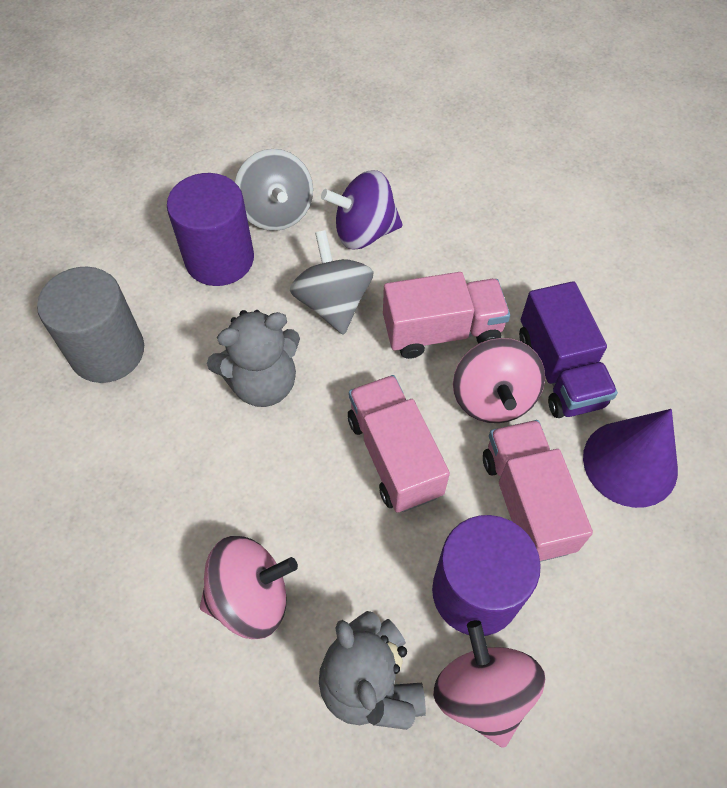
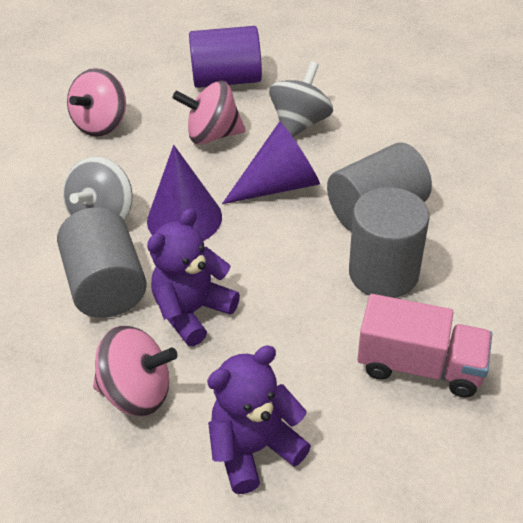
grey cylinder: [37,267,144,383] = 1 -> [57,207,147,318] [327,142,432,232] [349,187,430,298] = 3
grey teddy bear: [207,310,300,407] [319,611,426,730] = 2 -> none = 0
pink truck: [348,375,450,513] [383,272,510,359] [483,420,593,562] = 3 -> [358,294,492,398] = 1
purple cone: [583,409,678,508] = 1 -> [147,145,222,241] [222,121,320,204] = 2
purple cylinder: [167,173,254,286] [432,515,541,636] = 2 -> [189,26,262,88] = 1
purple spinning top: [321,170,403,249] = 1 -> none = 0
purple teddy bear: none = 0 -> [147,208,240,346] [207,345,311,494] = 2
purple truck: [519,281,618,418] = 1 -> none = 0

